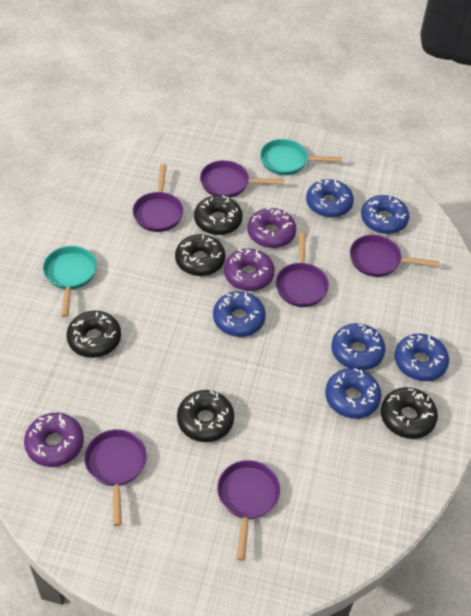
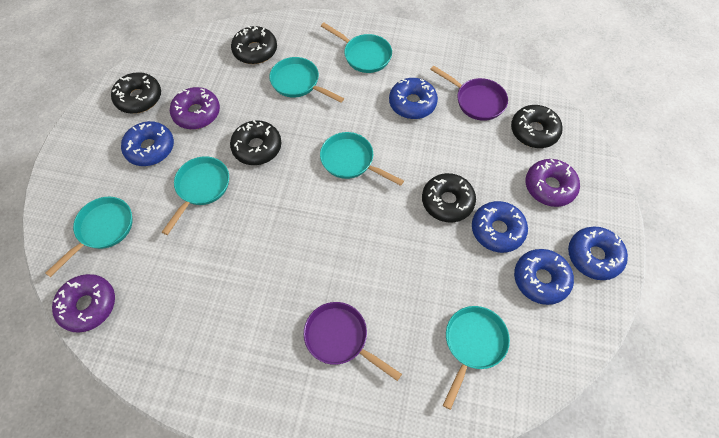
blue donut: [213,291,266,337] [306,179,354,217] [325,368,382,419] [332,323,386,370] [361,195,409,234] [395,334,449,381] = 6 -> [121,121,174,166] [389,78,438,119] [472,201,528,253] [514,249,574,305] [568,227,628,280] = 5
purple pan: [84,429,147,526] [133,164,183,232] [200,160,284,198] [217,460,280,561] [276,232,329,307] [350,235,439,277] = 6 -> [304,302,402,381] [430,65,508,121] = 2
turquoise pan: [43,246,97,317] [260,139,342,175] = 2 -> [45,197,133,277] [162,156,229,235] [269,57,344,103] [320,132,404,186] [321,23,392,73] [443,306,510,410] = 6

